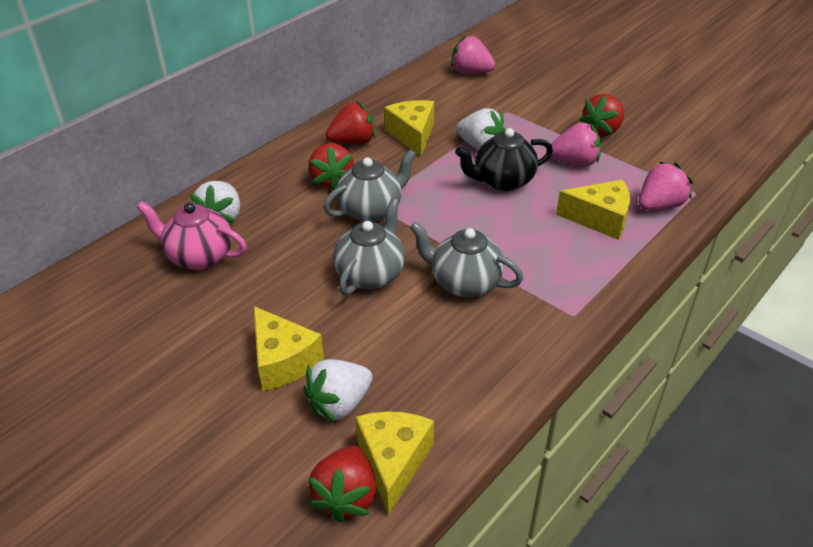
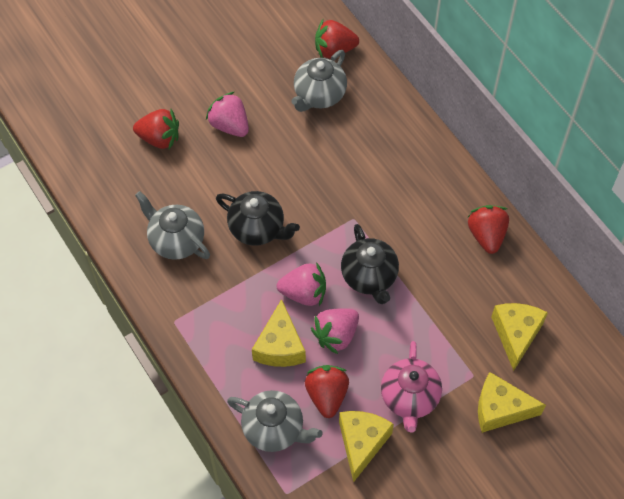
black teapot: [455,128,553,191] = 1 -> [216,191,300,246] [341,224,399,304] = 2
white strawberry: [190,181,240,225] [303,359,372,423] [456,108,506,150] = 3 -> none = 0

